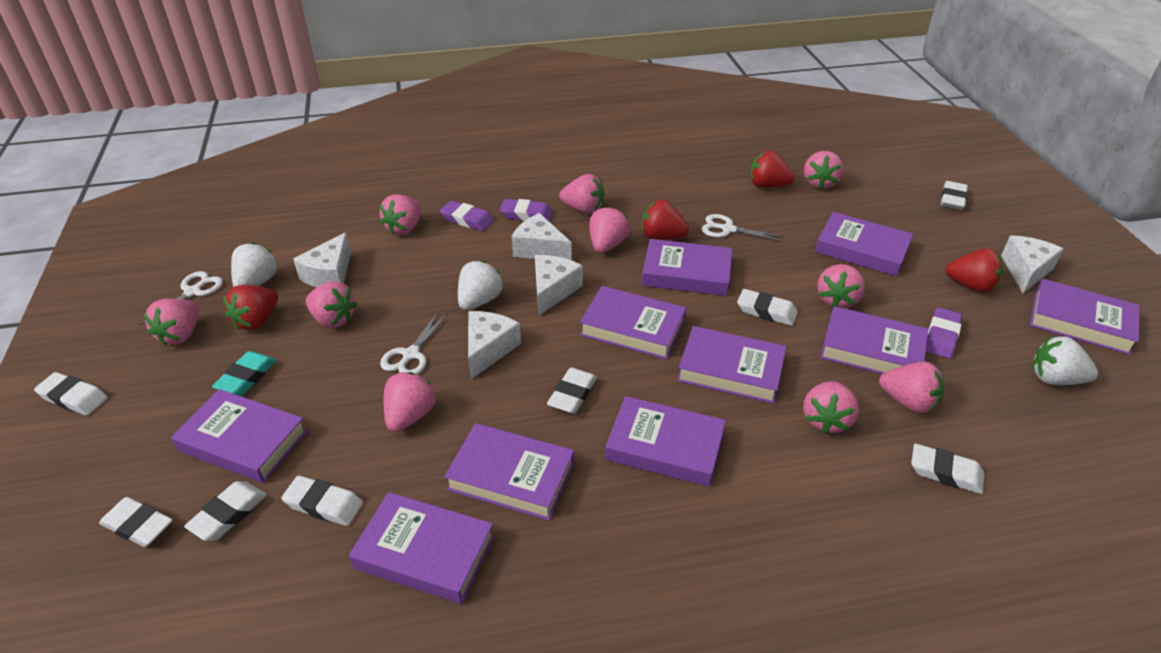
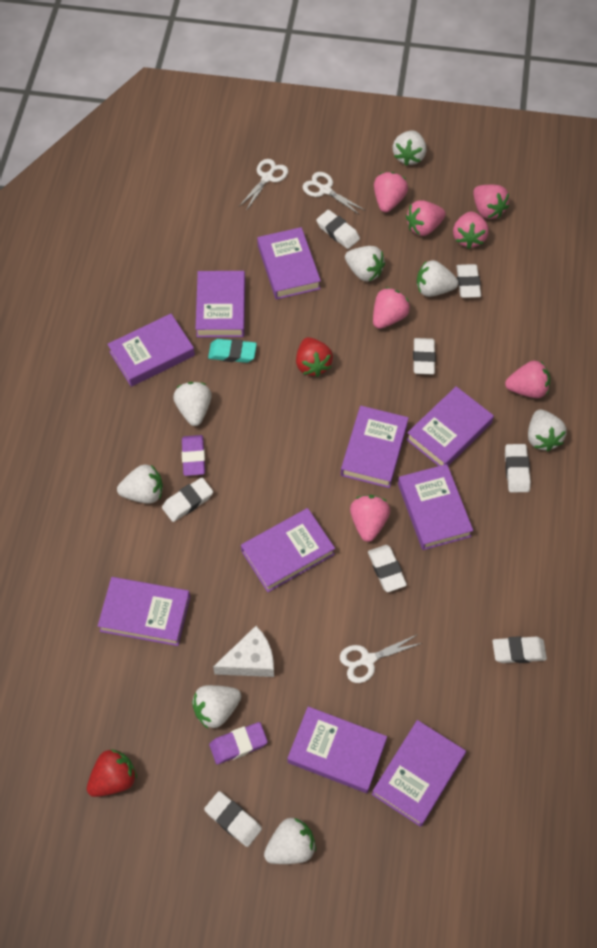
pink strawberry: [143,299,199,346] [306,281,357,328] [379,194,421,235] [384,372,436,432] [559,174,604,214] [589,206,630,253] [803,381,859,434] [804,151,843,189] [817,264,865,308] [879,362,944,414] = 10 -> [350,495,390,542] [373,287,410,329] [374,172,408,213] [406,200,446,236] [453,211,489,249] [473,185,509,219] [505,361,550,398] = 7
purple eraser: [440,201,494,231] [500,199,553,222] [926,307,962,359] = 3 -> [182,435,205,476] [209,722,268,764] = 2
red strawberry: [223,285,278,330] [642,200,689,240] [750,150,795,188] [946,248,1004,293] = 4 -> [87,749,137,797] [296,337,333,377] = 2
white cheese: [293,232,351,287] [468,311,521,379] [512,213,572,260] [535,255,583,315] [1001,235,1064,293] = 5 -> [213,626,274,677] = 1
white strawberry: [231,242,278,287] [458,261,503,310] [1032,336,1098,385] = 3 -> [117,465,163,504] [173,382,212,426] [192,685,241,729] [264,818,316,864] [345,246,385,281] [393,131,426,166] [417,260,459,297] [528,409,567,452] = 8

